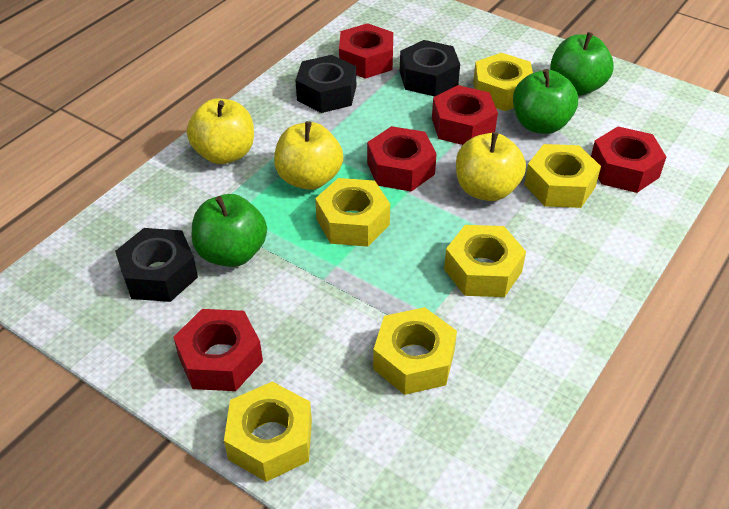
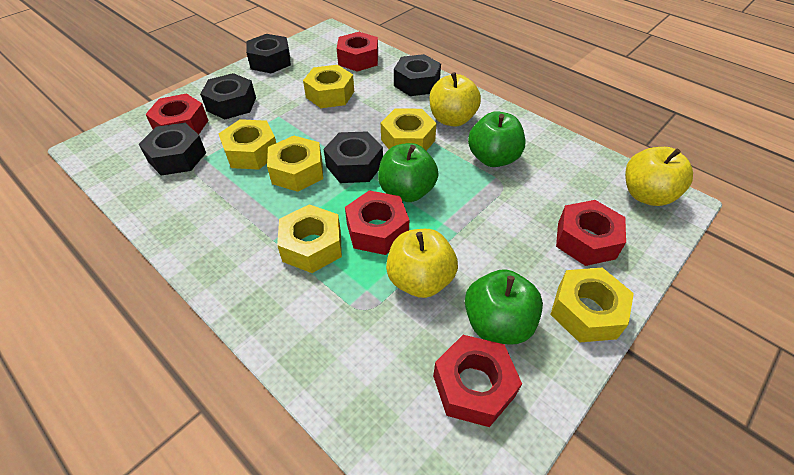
black nut: [115,228,198,302] [295,55,356,113] [400,40,460,97] = 3 -> [139,123,206,176] [200,73,256,119] [246,34,291,73] [324,131,383,183] [394,54,441,96] = 5

